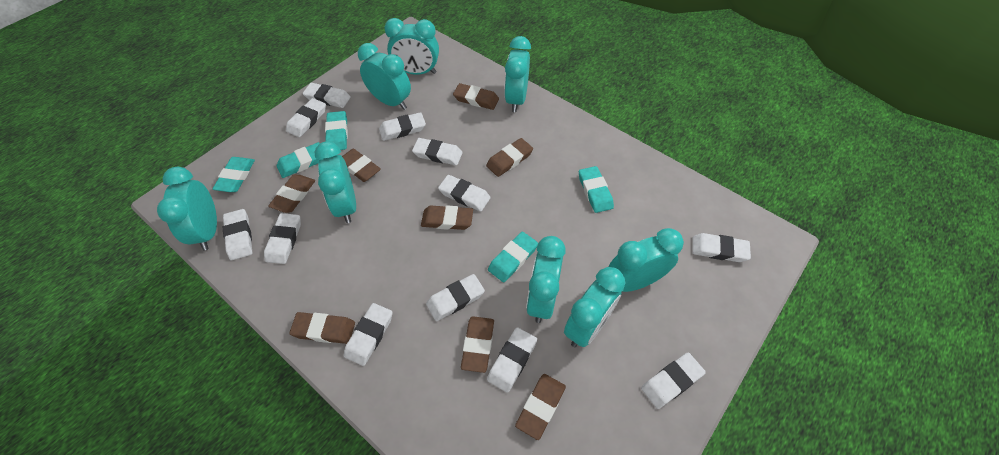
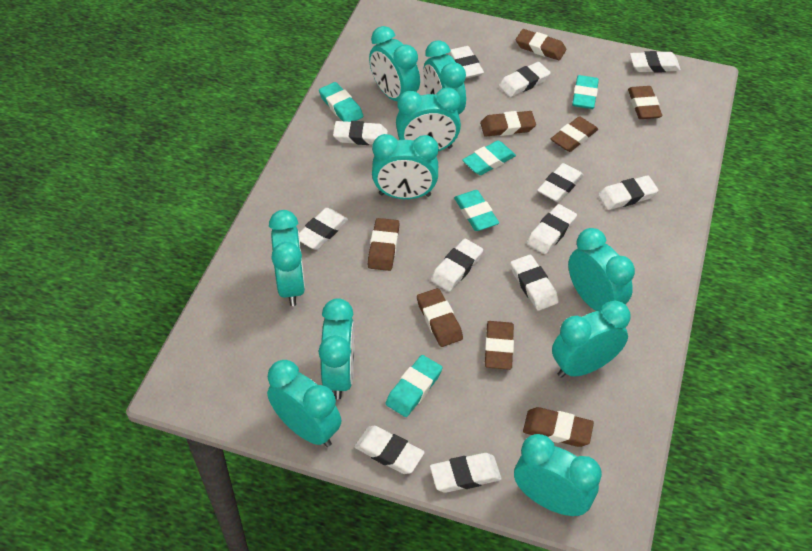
turquoise clock: [157,167,217,250] [315,141,356,223] [358,43,411,110] [384,18,439,75] [504,36,531,112] [526,236,566,323] [564,267,625,347] [609,228,684,292] = 8 -> [267,360,341,447] [269,210,305,306] [319,298,355,400] [369,26,420,101] [372,134,439,199] [396,87,461,151] [423,40,466,114] [514,434,602,516] [552,300,631,378] [568,228,635,311] = 10

